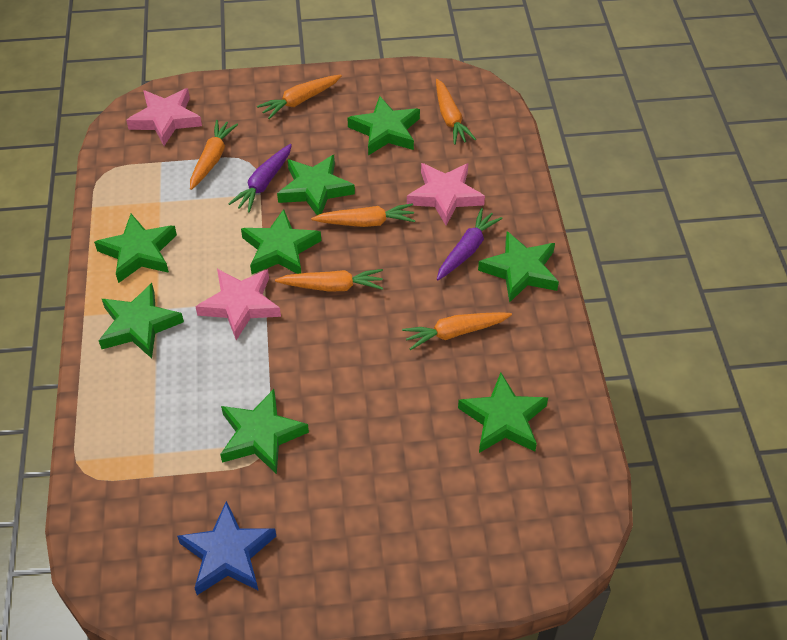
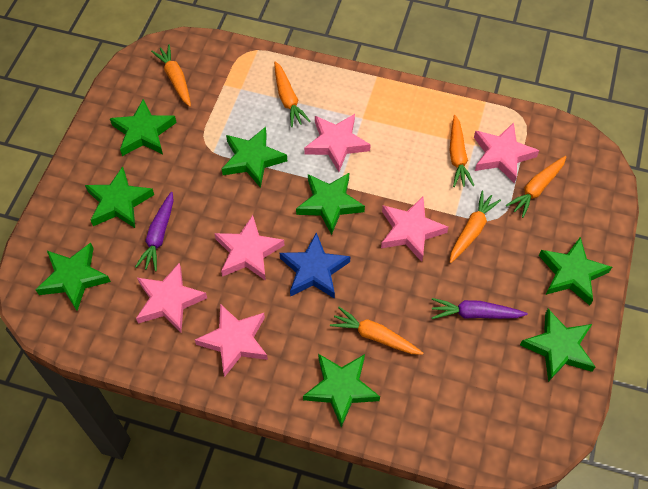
pink star: [126,88,202,146] [195,269,281,340] [407,163,485,226] = 3 -> [136,263,207,332] [195,304,268,377] [214,215,285,281] [304,114,371,172] [381,197,449,262] [474,122,539,183] = 6

